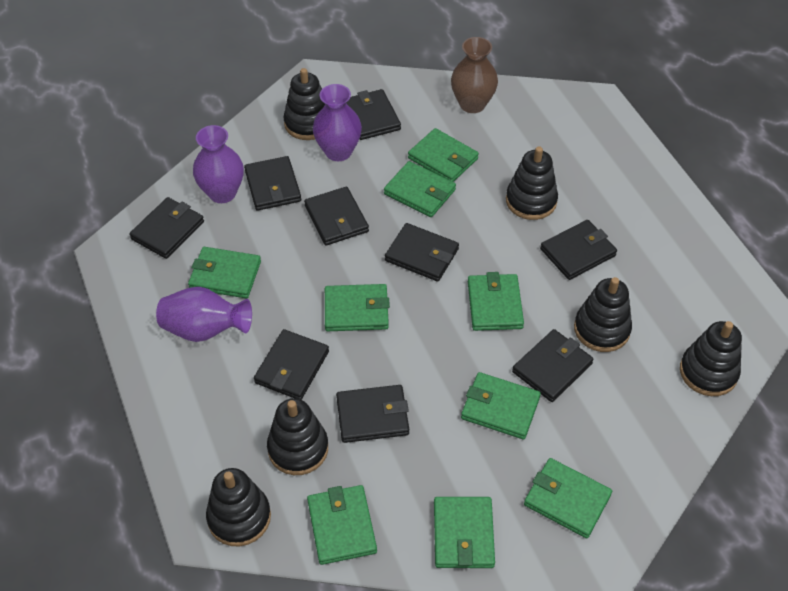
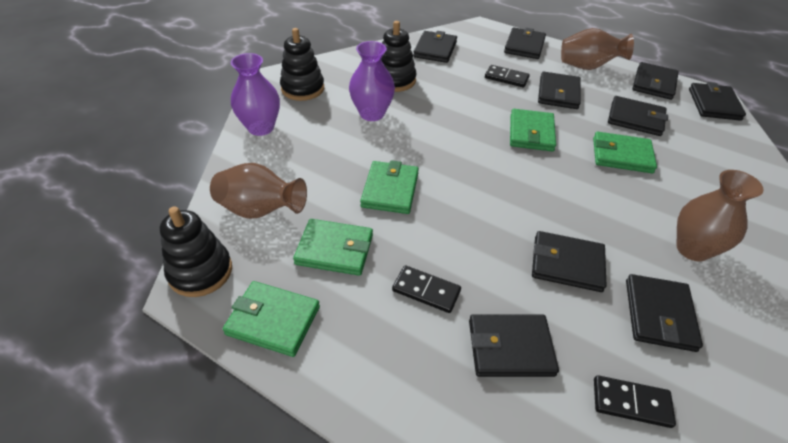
black domino: none = 0 -> [392,265,461,313] [485,65,530,87] [594,375,676,428] = 3
black stacking toy: [206,468,271,546] [267,398,328,475] [284,68,325,140] [506,147,558,220] [574,277,632,352] [680,321,742,396] = 6 -> [160,206,232,297] [280,28,324,101] [381,21,416,92] = 3
brown vase: [451,37,498,113] = 1 -> [210,163,307,219] [561,28,634,70] [676,170,764,262] = 3
green wallet: [188,247,261,298] [307,485,377,565] [325,284,390,331] [384,161,456,217] [408,128,479,182] [434,497,495,568] [461,372,541,440] [468,272,524,331] [524,458,612,538] = 9 -> [223,281,320,357] [293,219,373,276] [360,160,419,214] [510,109,556,152] [593,132,657,173] = 5
purple vase: [156,287,252,342] [193,125,244,203] [313,84,362,161] = 3 -> [231,53,280,136] [349,41,395,121] = 2

